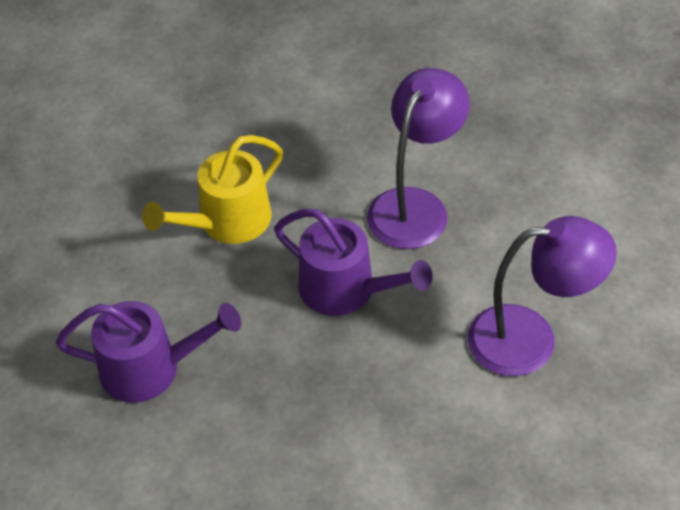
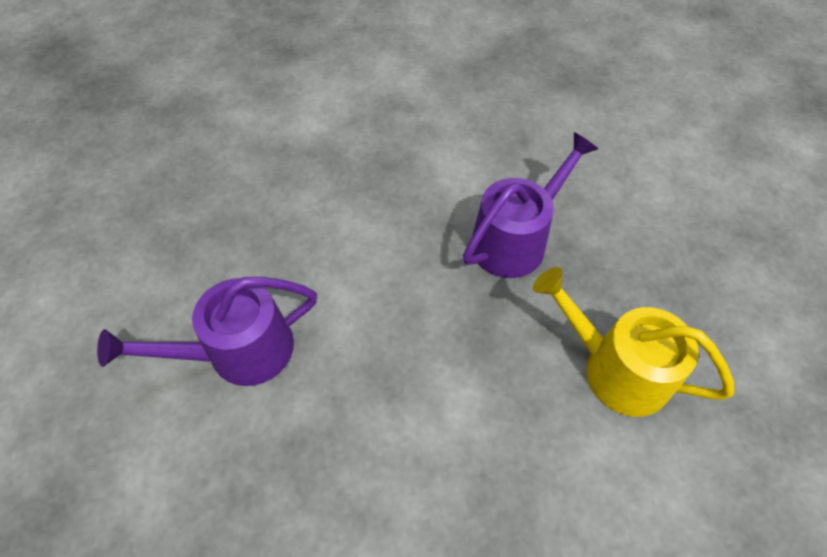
purple lamp: [367,68,470,249] [468,216,617,376] = 2 -> none = 0

